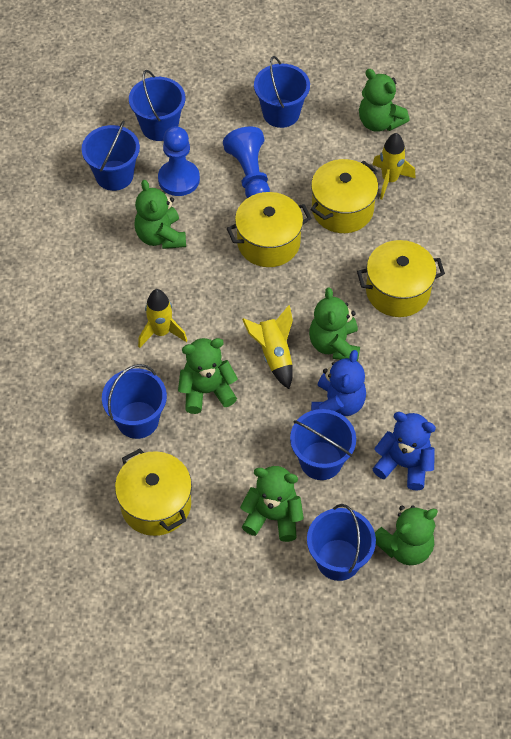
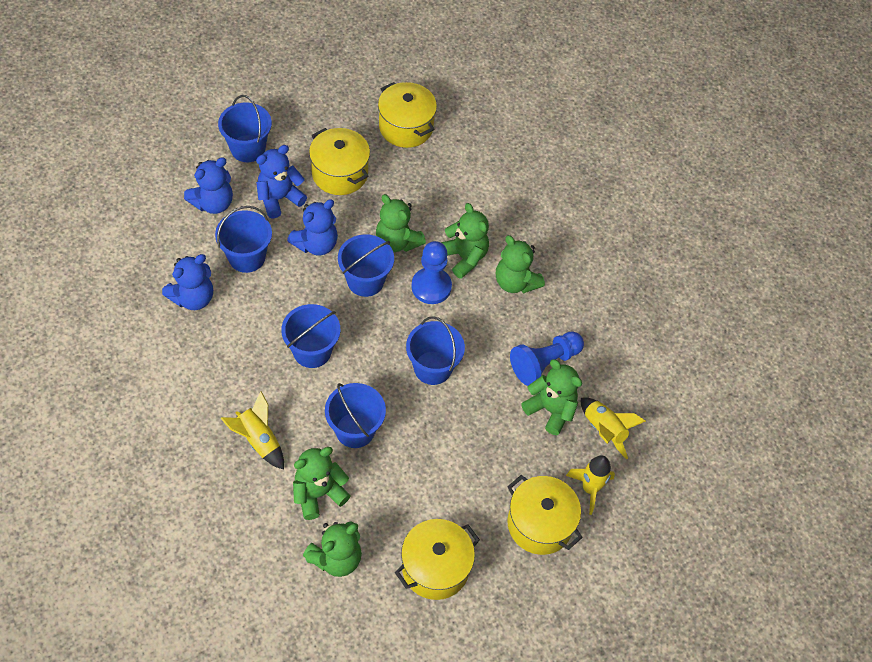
blue teddy bear: [311,350,366,416] [373,412,436,491] = 2 -> [162,254,213,310] [184,157,233,214] [256,145,307,219] [287,199,338,256] = 4

